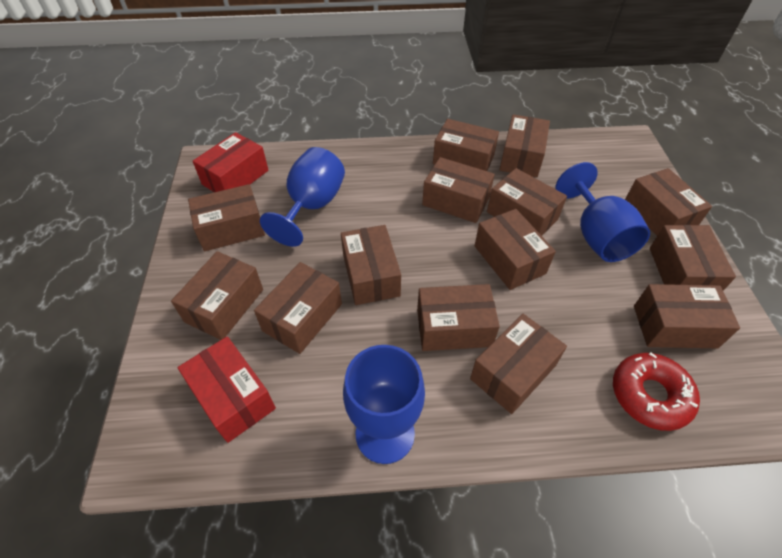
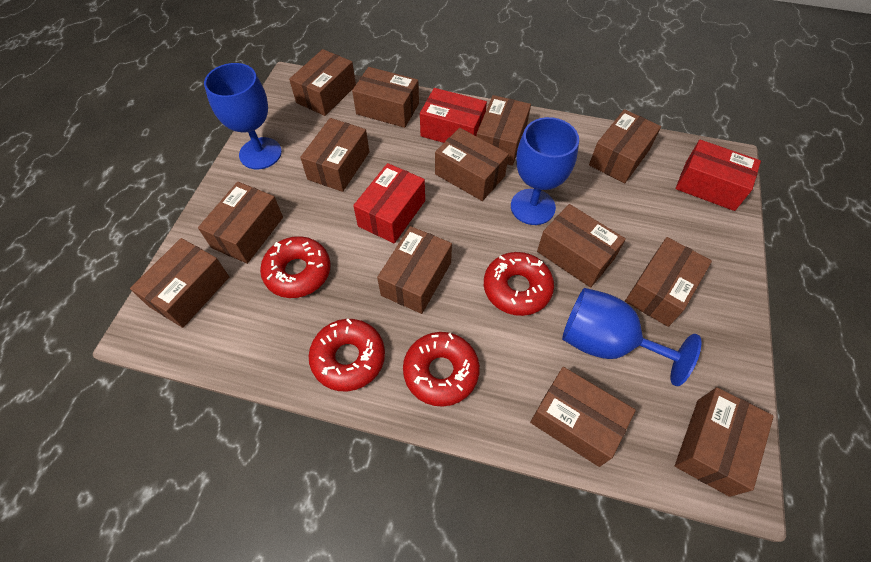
brown box: [171,251,263,340] [188,184,265,251] [254,262,342,354] [341,225,401,305] [417,284,500,351] [422,157,495,223] [433,119,499,171] [470,314,567,414] [475,209,556,290] [487,168,567,236] [499,114,550,177] [625,168,712,236] [634,284,740,348] [650,225,736,291] = 14 -> [130,238,229,328] [198,182,283,264] [289,49,356,116] [300,118,369,192] [352,67,419,128] [377,226,452,314] [435,128,509,201] [476,95,531,166] [530,367,636,467] [537,204,626,288] [589,109,661,183] [625,237,712,327] [675,387,774,497] = 13
red box: [178,336,276,443] [193,132,269,192] = 2 -> [353,163,425,243] [420,88,487,143] [676,140,761,211] = 3
red donut: [613,352,700,431] = 1 -> [260,236,331,298] [309,319,385,391] [403,332,480,407] [484,252,554,316] = 4

